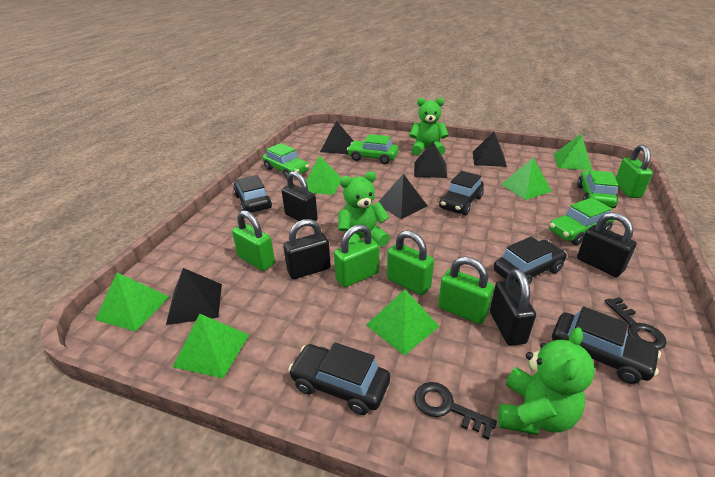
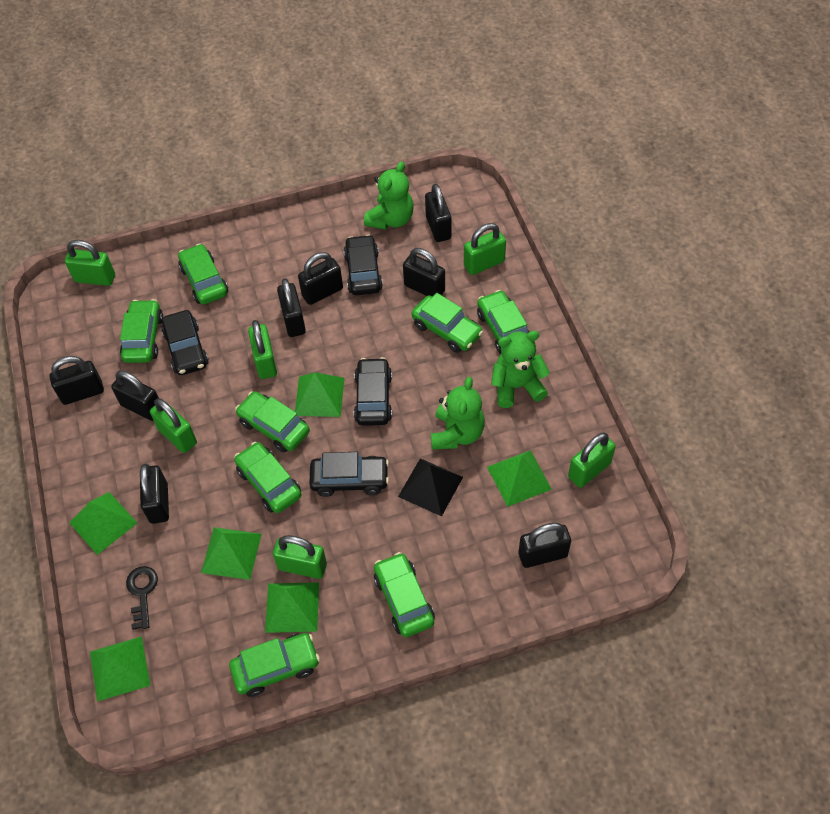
black car: [233,175,272,213] [288,342,390,415] [439,171,484,215] [494,237,567,288] [552,306,661,384] = 5 -> [161,310,209,375] [309,452,389,497] [343,234,383,295] [354,357,392,426] = 4
black key: [414,382,497,440] [604,297,667,350] = 2 -> [126,566,158,630] = 1
black padlock: [282,171,318,221] [283,219,331,279] [490,269,536,346] [577,212,637,277] = 4 -> [49,356,104,405] [111,371,159,421] [140,464,169,524] [277,278,306,337] [298,252,343,305] [403,248,445,296] [425,184,451,242] [518,523,571,568] = 8
black pyramid: [166,268,222,325] [320,121,353,154] [378,174,427,219] [414,142,447,178] [473,131,507,167] = 5 -> [398,458,463,516] = 1
green car: [263,143,309,179] [347,134,398,164] [549,198,614,245] [577,170,618,208] = 4 -> [120,299,163,363] [178,243,228,305] [229,633,320,697] [234,442,301,513] [235,391,310,453] [374,552,435,637] [412,293,483,353] [477,290,529,354] = 8
green padlock: [232,210,275,271] [334,224,379,287] [387,230,434,295] [438,256,494,324] [615,145,653,198] = 5 -> [65,240,115,286] [150,398,197,453] [248,320,277,379] [273,535,327,579] [464,223,506,275] [568,432,616,488] = 6

